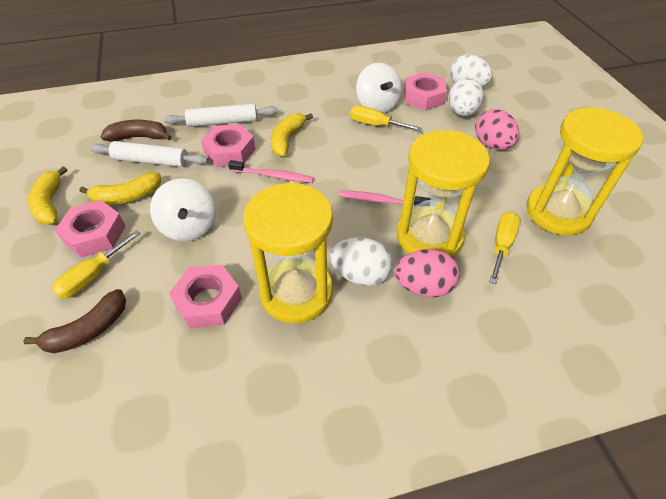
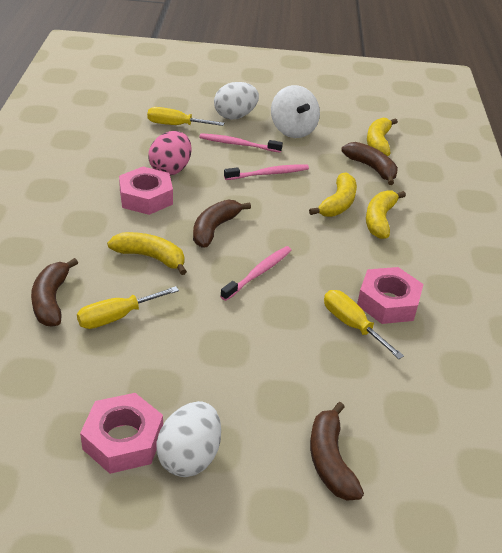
brown banana: [23,289,126,353] [100,120,172,142] = 2 -> [31,258,78,327] [193,200,251,248] [310,402,364,501] [341,142,398,185] = 4
pink egg: [394,249,460,297] [475,109,519,150] = 2 -> [148,131,192,175] = 1
pink nut: [55,200,126,258] [169,264,242,329] [201,124,255,167] [404,72,447,110] = 4 -> [80,393,163,474] [119,167,173,215] [357,267,424,324] = 3
pink toothbrush: [228,160,314,183] [338,191,431,207] = 2 -> [199,133,283,153] [220,246,292,301] [224,165,309,180] = 3
white egg: [330,237,393,286] [448,78,484,116] [450,54,492,87] = 3 -> [156,401,221,477] [214,82,259,120] = 2
white rolling pin: [90,141,208,167] [164,103,278,127] = 2 -> none = 0
white spinning top: [150,178,216,241] [356,62,402,113] = 2 -> [271,85,320,138] = 1
yellow banana: [28,166,67,225] [80,173,161,205] [271,113,313,157] = 3 -> [107,232,187,275] [309,172,357,217] [366,190,406,239] [367,118,398,156] = 4
yellow hourglass: [243,182,333,323] [397,130,490,257] [526,107,643,235] = 3 -> none = 0

